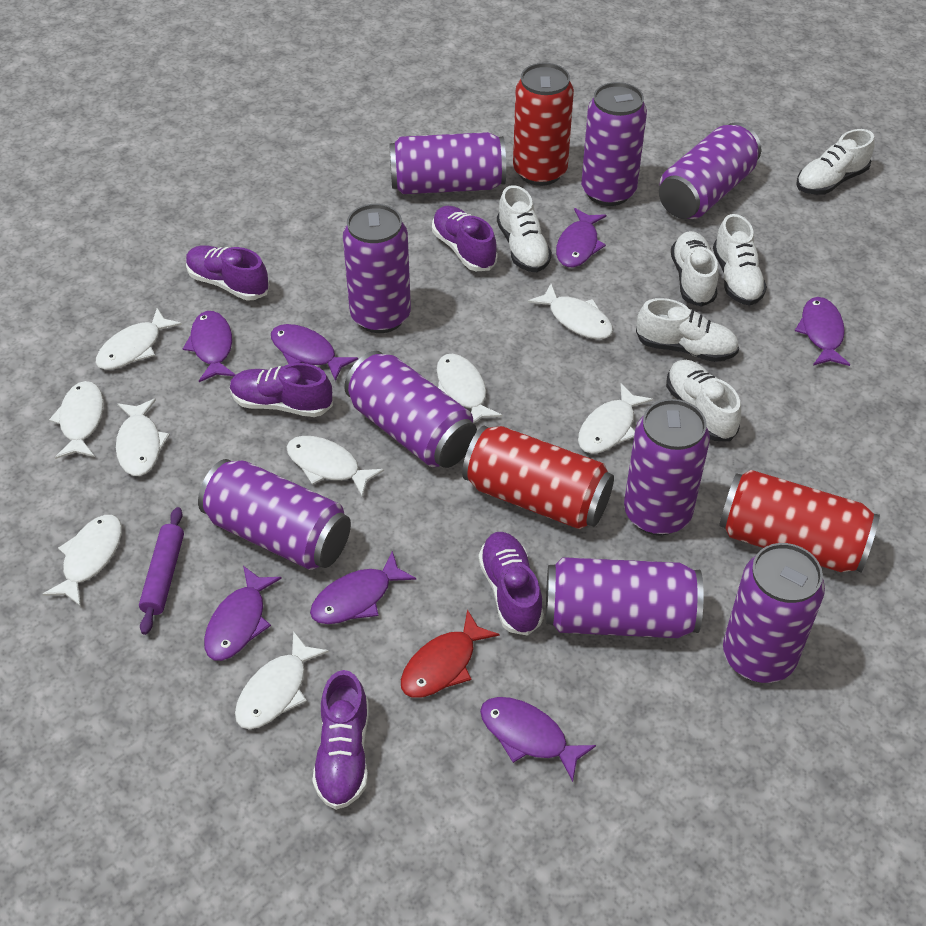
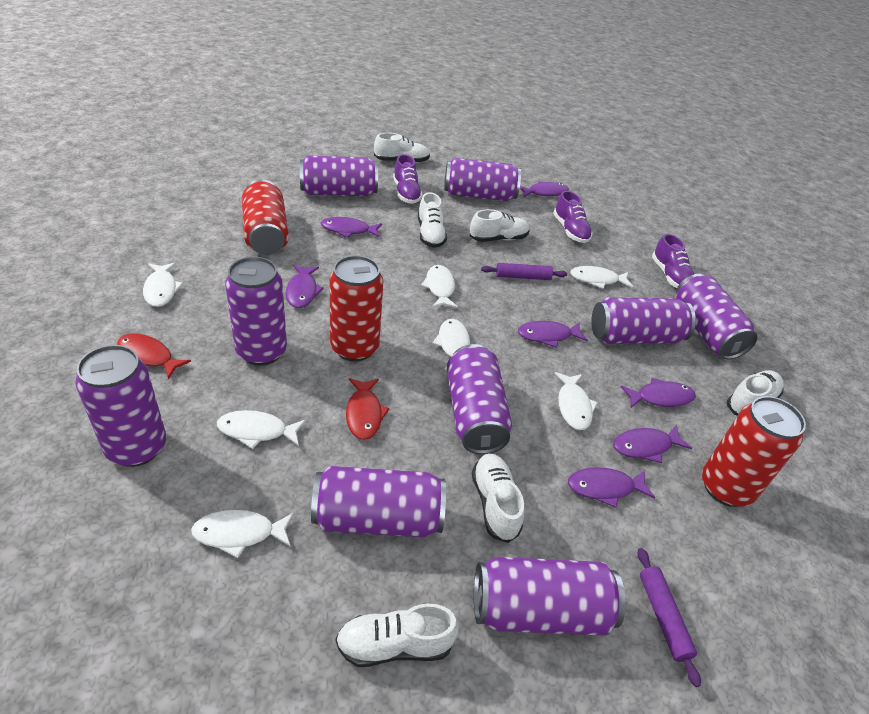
purple rolling pin: [139,507,184,635] = 1 -> [481,263,567,280] [637,548,701,687] = 2
purple shoe: [186,245,269,300] [230,363,333,417] [312,670,369,810] [432,206,498,271] [478,532,544,636] = 5 -> [393,154,423,204] [553,191,593,243] [652,234,694,288] = 3
red fish: [401,609,499,698] = 1 -> [117,333,191,380] [346,378,390,440] = 2
white fish: [43,515,122,606] [49,381,103,459] [96,308,182,370] [116,399,170,476] [235,631,329,729] [286,436,384,497] [437,354,502,423] [528,284,613,339] [578,383,653,454] = 9 -> [143,262,184,307] [191,510,294,558] [217,410,306,449] [421,265,458,308] [432,319,470,370] [555,372,598,430] [570,266,633,289] = 7

